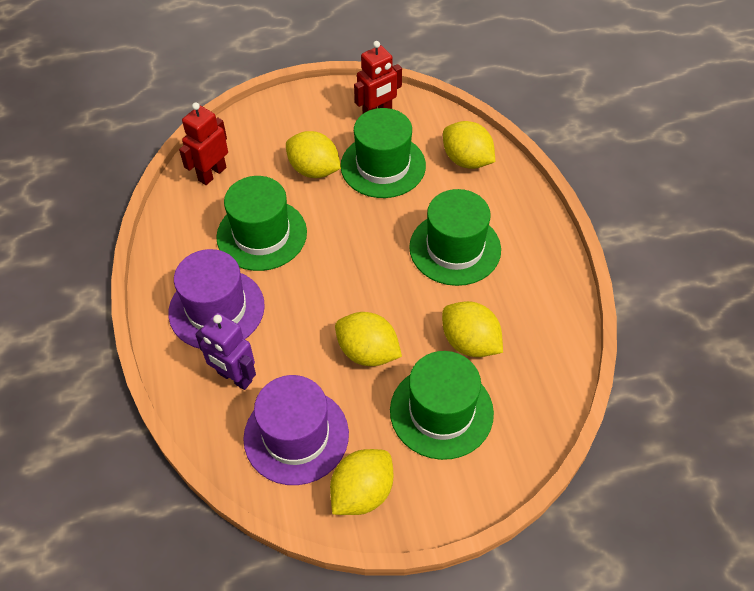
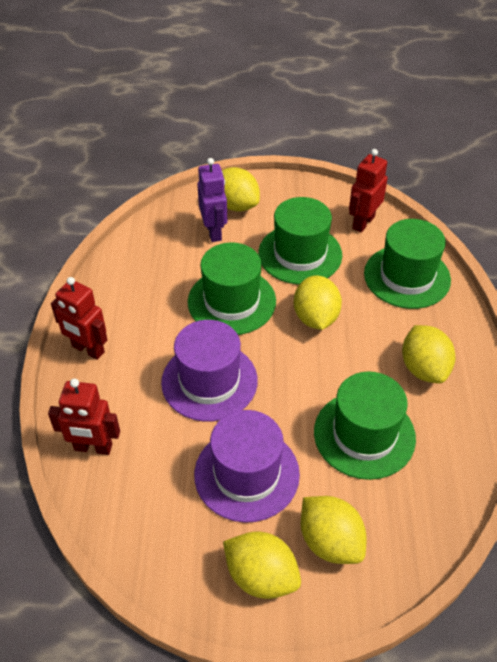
red robot: [179,102,228,185] [354,41,402,114] = 2 -> [48,378,120,455] [51,277,107,360] [349,149,388,232] = 3

